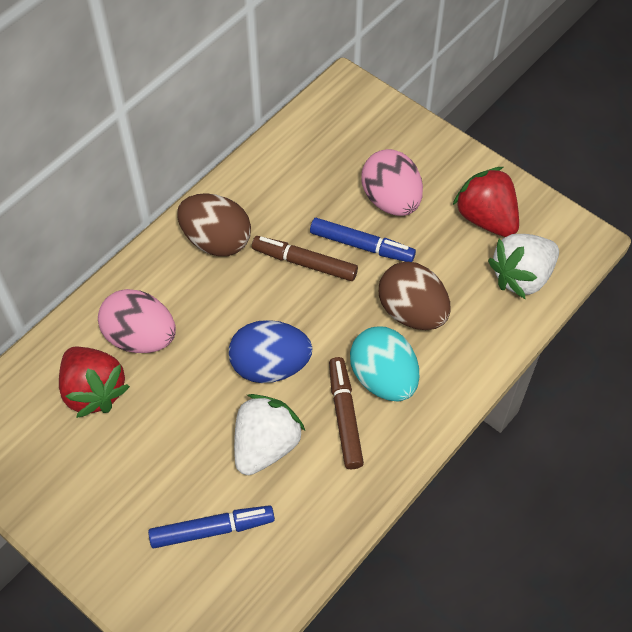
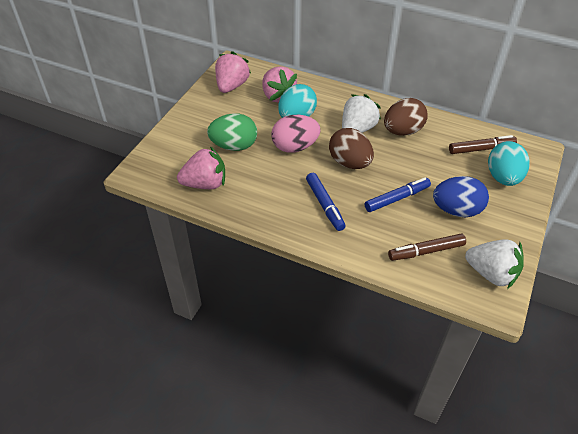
green egg: none = 0 -> [207,113,257,151] = 1
pink egg: [98,289,176,353] [361,149,423,216] = 2 -> [271,115,321,153] = 1
pink strawberry: none = 0 -> [177,146,225,189] [215,51,251,93] [263,66,297,103] = 3
red strawberry: [59,347,130,418] [453,167,519,237] = 2 -> none = 0
turquoise egg: [350,327,419,401] = 1 -> [278,84,317,118] [488,141,530,186] = 2

